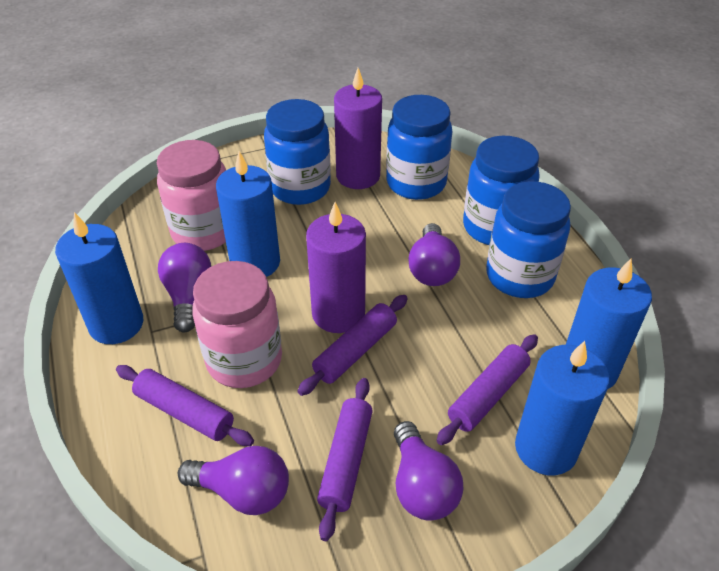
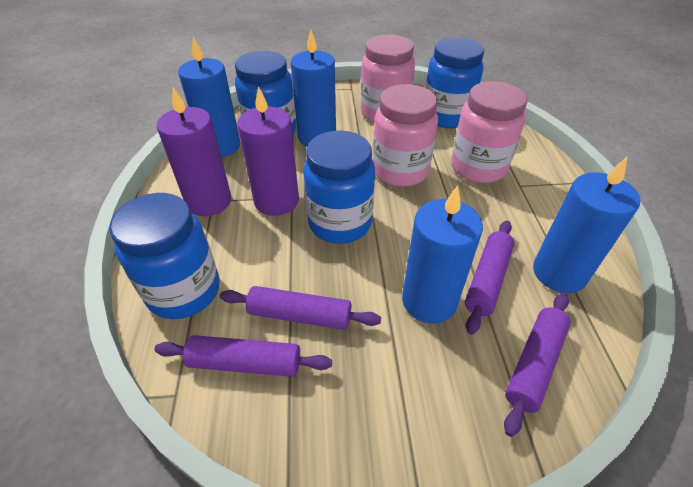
pink jar: [157,140,226,251] [192,261,282,388] = 2 -> [361,34,415,123] [373,84,438,187] [451,81,528,183] = 3
purple light bulb: [158,243,211,332] [178,446,289,515] [394,421,464,520] [408,223,460,286] = 4 -> none = 0

